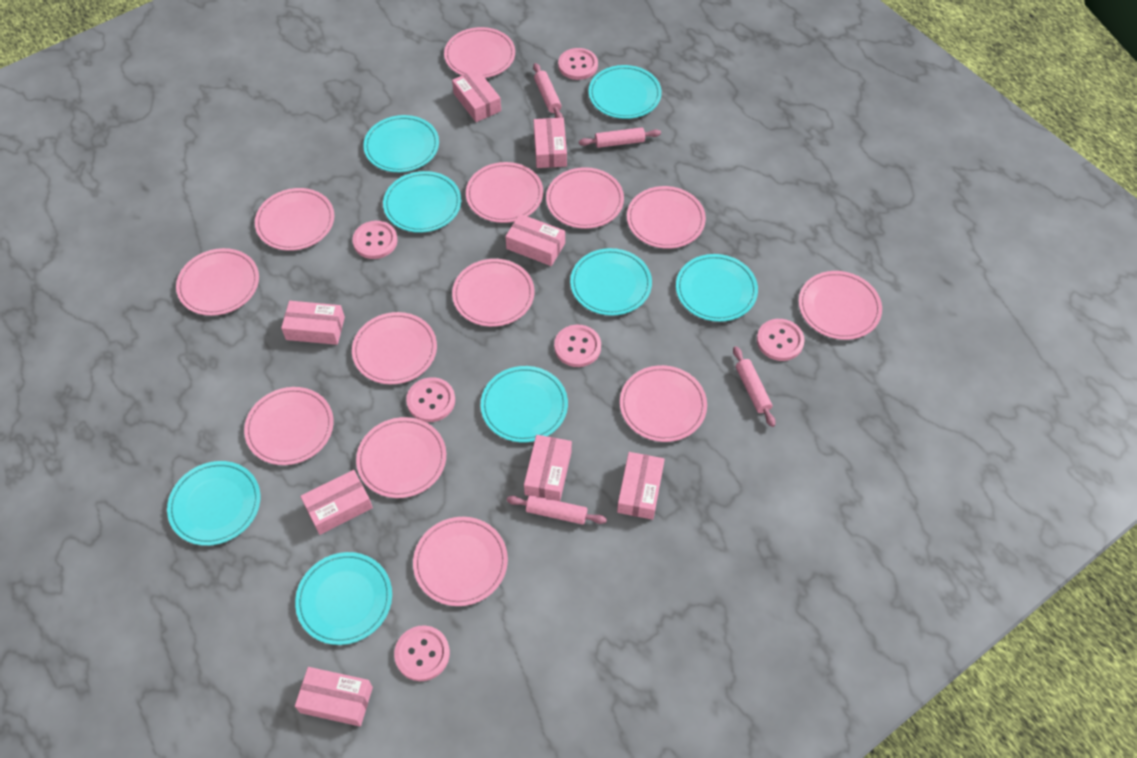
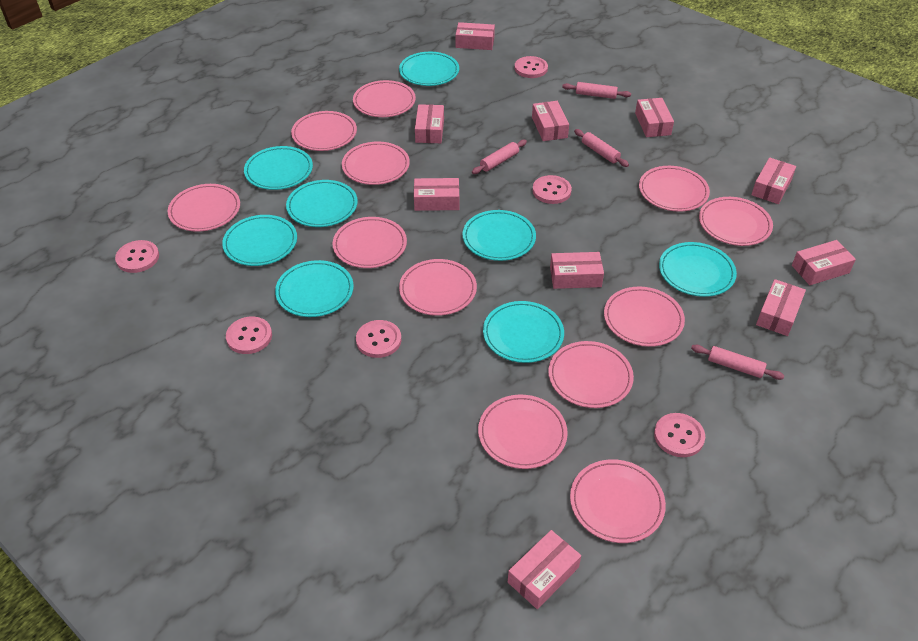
pink box: [281,301,345,345] [295,667,373,726] [300,470,373,535] [452,69,501,122] [505,214,565,266] [524,435,572,501] [534,118,567,168] [617,452,665,520] = 8 -> [414,178,459,211] [415,104,444,143] [456,22,495,50] [508,530,581,609] [532,101,569,141] [550,252,604,289] [635,98,674,137] [751,157,796,204] [756,279,806,336] [792,240,856,285] = 10
pink plate: [176,248,259,316] [244,387,333,465] [255,188,334,251] [352,312,437,384] [356,417,446,498] [413,517,508,606] [444,27,515,78] [452,259,534,327] [466,162,543,223] [546,167,624,229] [620,365,707,442] [627,186,706,249] [799,271,882,340] = 13 -> [168,184,240,232] [291,111,357,151] [332,217,407,268] [342,142,410,185] [353,80,416,117] [399,259,477,316] [478,395,568,469] [548,341,634,408] [570,459,666,543] [604,287,685,347] [639,166,710,212] [699,197,773,246] = 12

